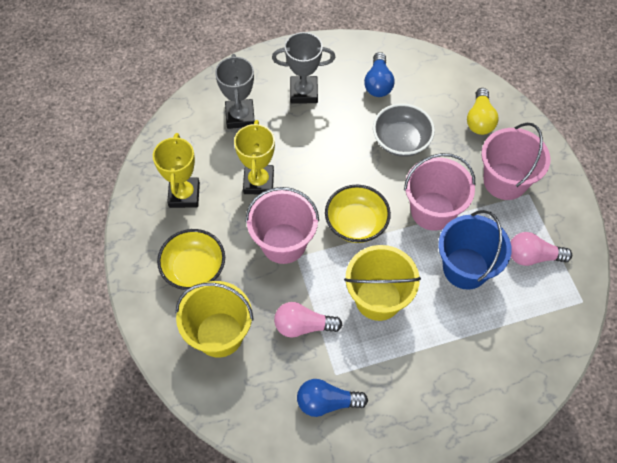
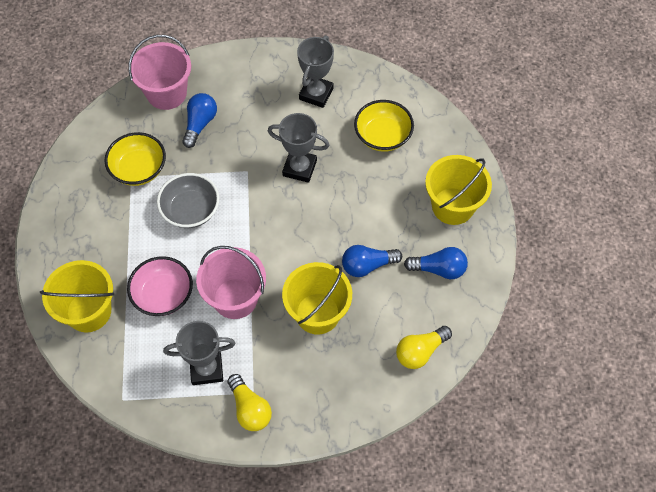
blue bucket: [439,210,512,290] = 1 -> none = 0
blue light bulb: [297,379,368,417] [364,52,394,97] = 2 -> [182,93,217,148] [342,245,402,277] [404,247,468,279] = 3
grey trophy: [215,54,255,129] [272,32,335,104] = 2 -> [163,321,236,385] [268,113,329,183] [297,35,334,108] = 3
pink bowl: none = 0 -> [127,256,193,316] = 1
pink bucket: [246,187,319,264] [404,153,475,231] [481,123,551,200] = 3 -> [129,35,191,110] [196,246,266,319] = 2
pink light bulb: [274,302,342,338] [510,232,572,266] = 2 -> none = 0
yellow bucket: [176,281,254,358] [344,245,421,321] = 2 -> [40,260,114,333] [282,262,352,334] [425,155,492,225] = 3
yellow light bulb: [467,88,499,135] = 1 -> [227,374,272,431] [396,326,452,369] = 2
yellow trophy: [153,133,200,208] [234,120,275,194] = 2 -> none = 0

